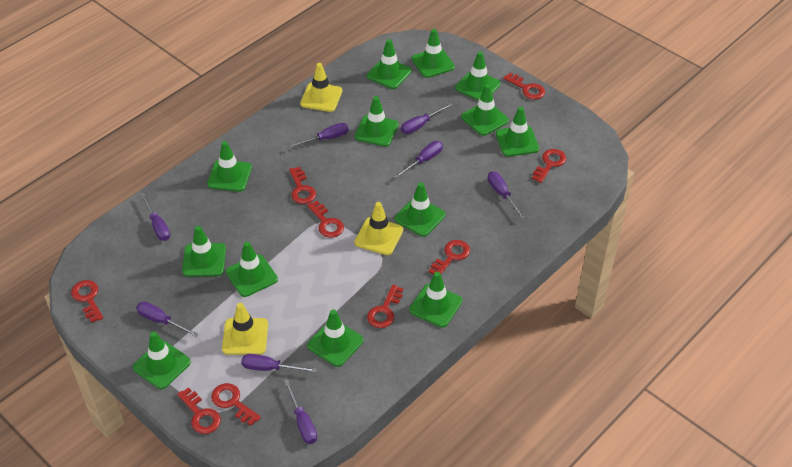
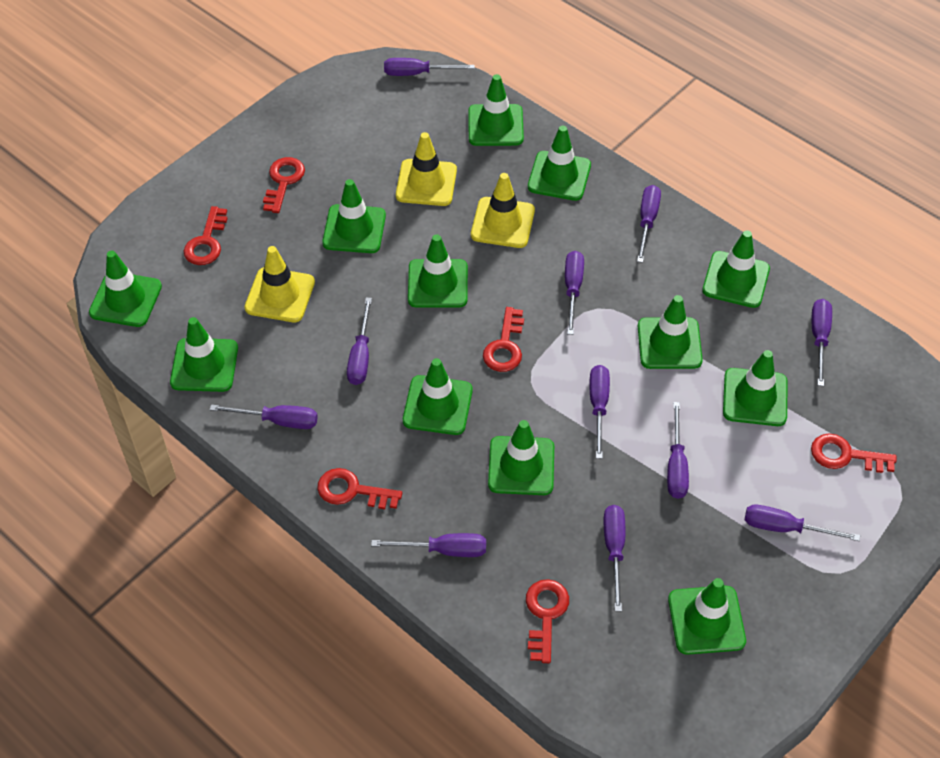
green traffic cone: [133,331,191,389] [182,226,226,277] [207,141,252,192] [226,242,278,297] [307,309,363,367] [355,96,399,147] [367,39,412,89] [395,182,446,237] [409,272,462,328] [412,29,455,78] [455,51,501,101] [461,84,509,136] [496,107,539,157] = 13 -> [89,251,162,327] [170,317,238,392] [322,179,386,253] [403,358,473,435] [408,234,468,308] [468,74,524,146] [488,420,554,495] [528,126,591,201] [638,295,703,369] [668,578,746,655] [702,230,770,308] [723,350,788,426] = 12
purple screwdriver: [136,302,199,337] [140,193,170,241] [241,354,317,372] [284,379,317,444] [289,123,349,148] [395,141,443,178] [401,103,452,134] [488,171,525,219] = 8 -> [210,404,318,429] [347,297,372,385] [371,533,486,557] [384,58,475,76] [565,251,584,335] [590,365,610,459] [604,505,625,611] [637,185,661,263] [667,402,689,499] [745,505,860,541] [812,299,832,386] = 11
red key: [71,280,103,323] [177,387,221,434] [211,383,261,426] [289,167,316,204] [307,201,344,238] [367,285,403,328] [429,240,470,274] [503,73,545,100] [532,149,566,183] = 9 -> [184,206,228,265] [263,157,305,213] [317,468,402,509] [483,307,524,372] [526,579,569,663] [811,434,897,473] = 6

